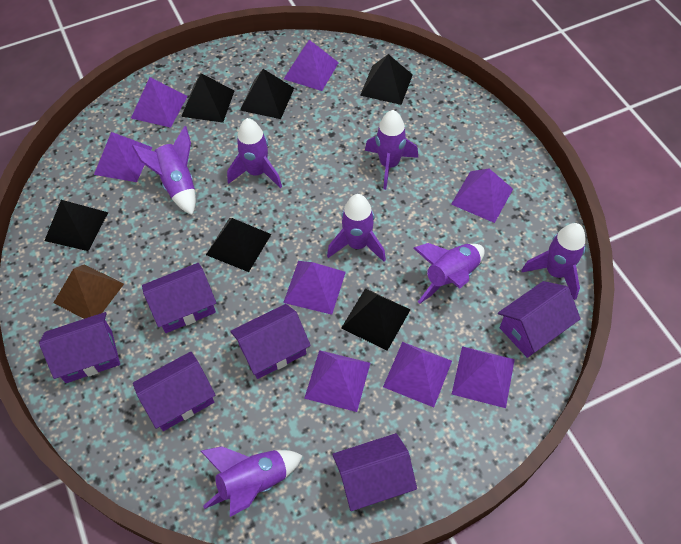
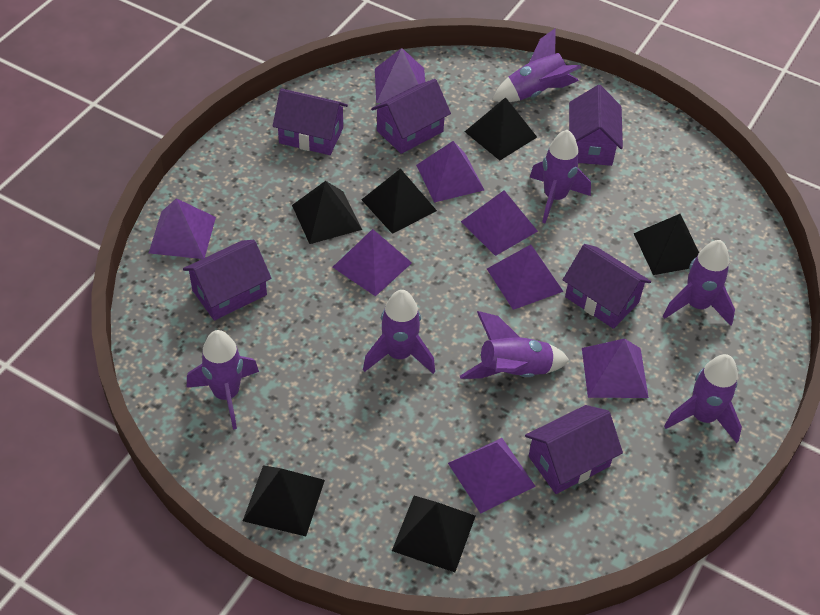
brown pyramid: [54,264,124,319] = 1 -> none = 0

